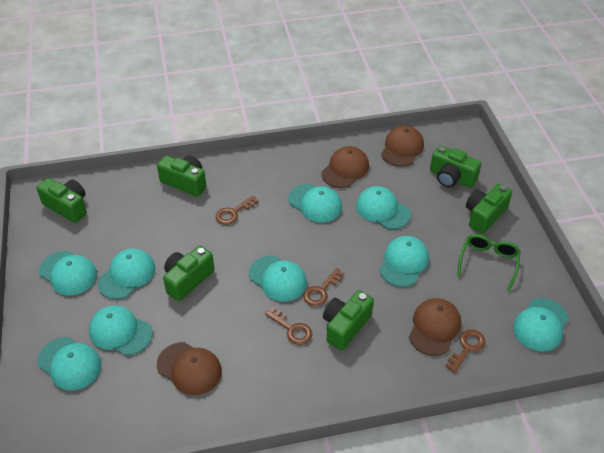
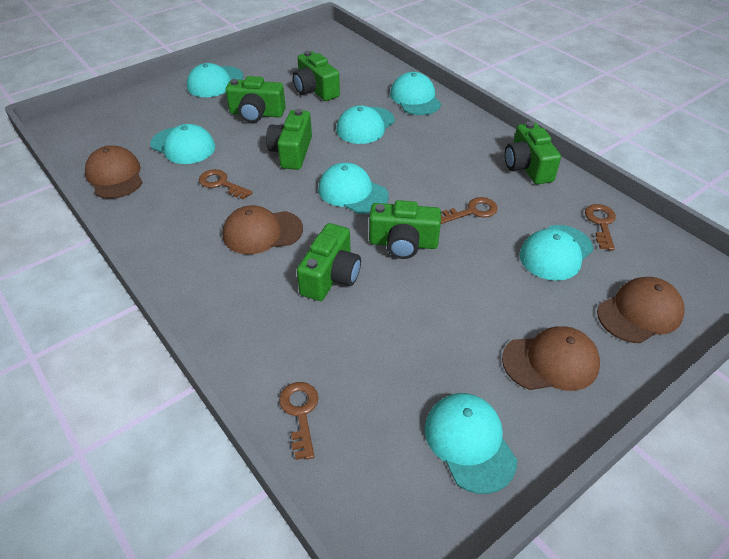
green glasses: [457,234,521,291] = 1 -> none = 0
turquoise cap: [37,337,102,390] [39,251,97,295] [89,305,153,356] [97,248,155,299] [249,256,307,302] [288,184,342,223] [356,186,411,229] [379,236,429,287] [513,298,569,351] = 9 -> [150,124,215,164] [187,63,244,97] [318,163,389,214] [336,105,395,144] [390,72,441,115] [425,393,517,494] [519,225,593,281] = 7

